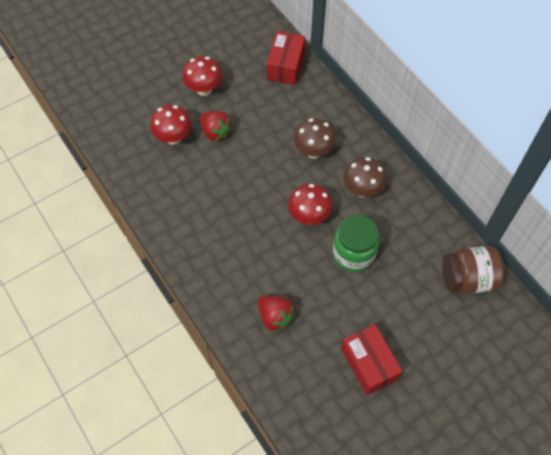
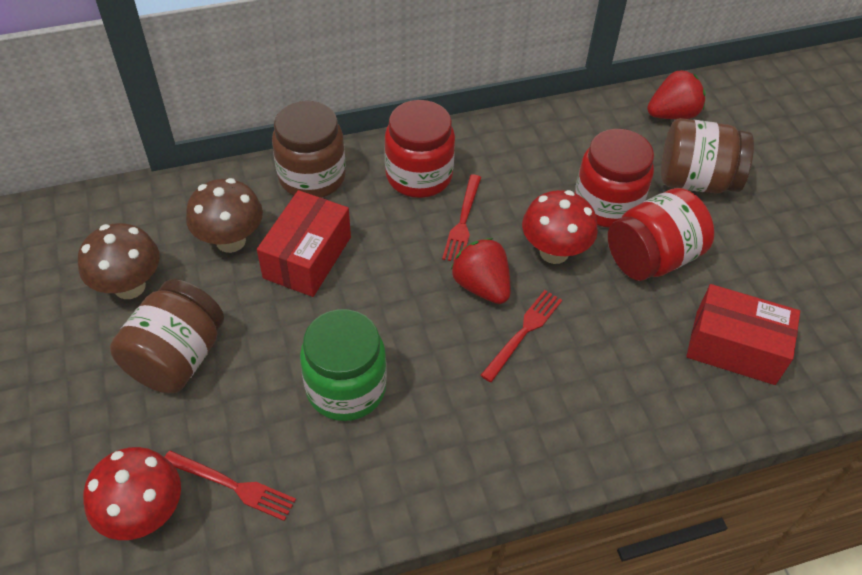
brown jar: [442,246,504,294] = 1 -> [110,279,224,394] [272,101,346,198] [661,118,754,194] = 3
red fork: none = 0 -> [165,450,296,521] [442,175,481,262] [480,290,562,382] = 3
red jar: none = 0 -> [384,100,455,198] [575,129,654,228] [608,188,714,281] = 3
red mushroom: [150,105,192,145] [182,56,222,96] [288,184,332,225] = 3 -> [83,447,181,540] [522,190,598,264] = 2

